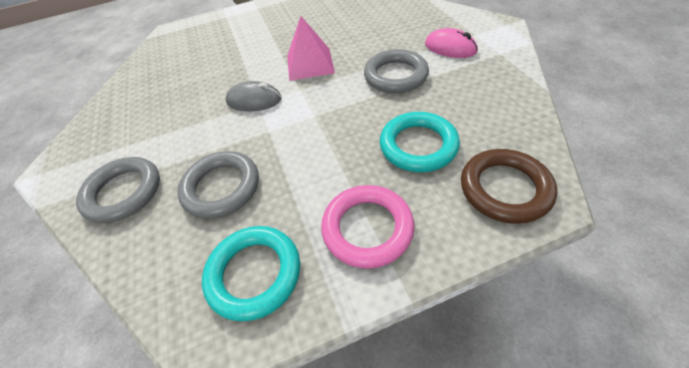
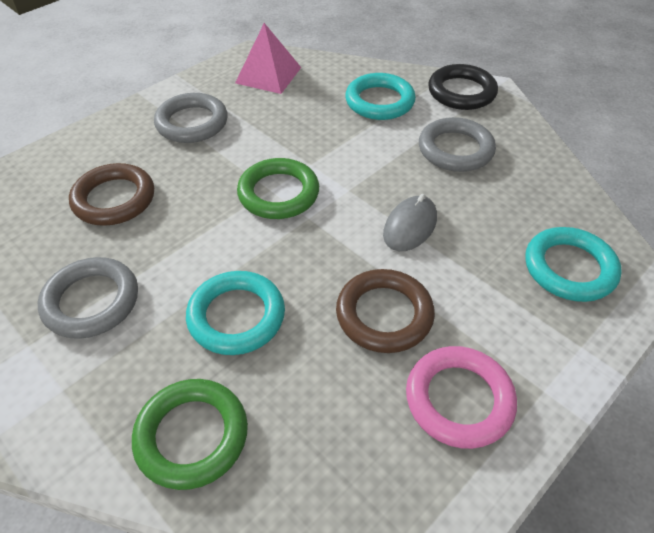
black ring: none = 0 -> [428,64,498,110] = 1
brown ring: [461,149,557,224] = 1 -> [69,163,154,226] [336,269,435,353] = 2
green ring: none = 0 -> [132,379,248,490] [237,158,319,219] = 2
pink mouse: [425,28,478,58] = 1 -> none = 0
turquoise ring: [202,226,300,321] [380,112,460,172] = 2 -> [186,271,285,355] [345,73,416,120] [525,227,622,302] = 3

